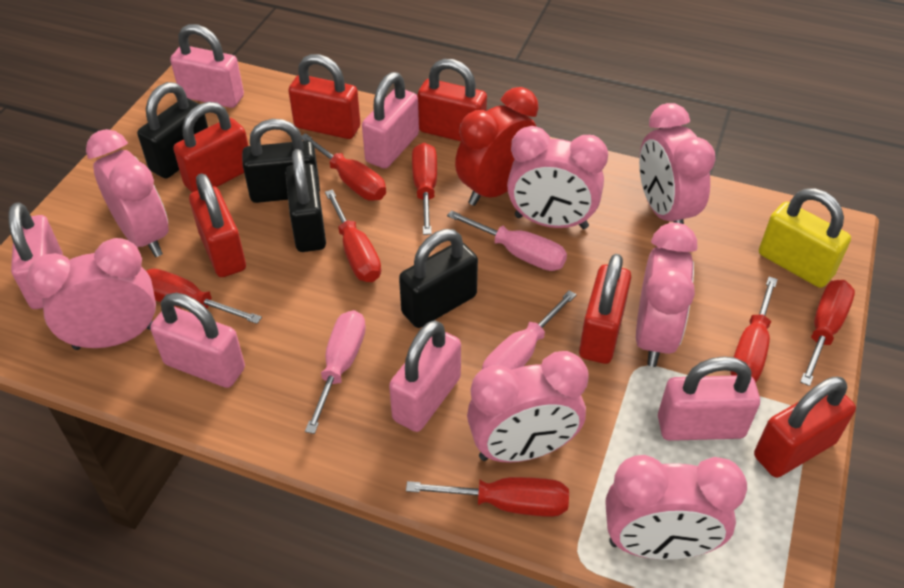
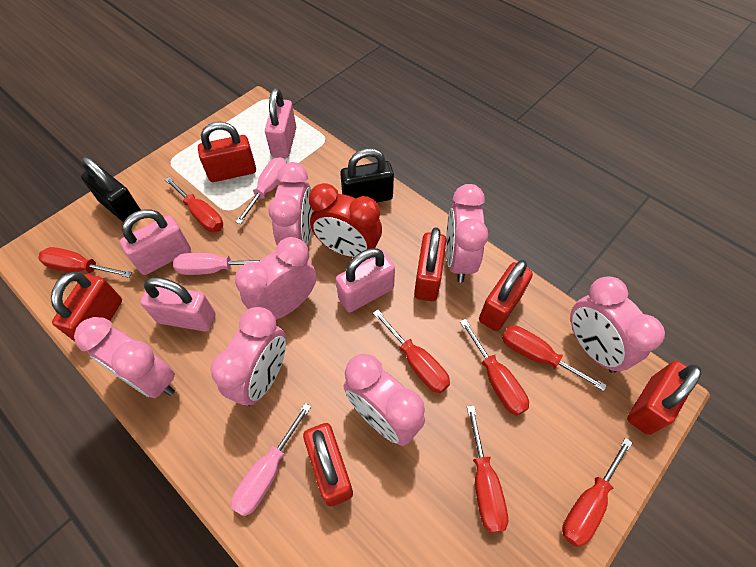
black padlock: [137,82,208,178] [242,119,320,203] [285,149,326,252] [399,229,478,328] = 4 -> [81,157,141,222] [340,148,394,202] = 2
pink padlock: [8,202,63,309] [150,293,245,388] [170,24,244,108] [362,72,419,169] [389,320,461,432] [658,356,760,441] = 6 -> [120,209,191,275] [140,277,216,332] [265,88,296,158] [336,248,395,312] = 4
yellow padlock: [759,188,851,288] = 1 -> none = 0

